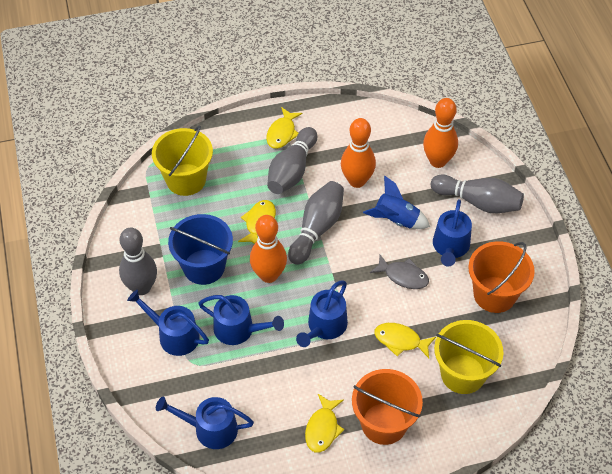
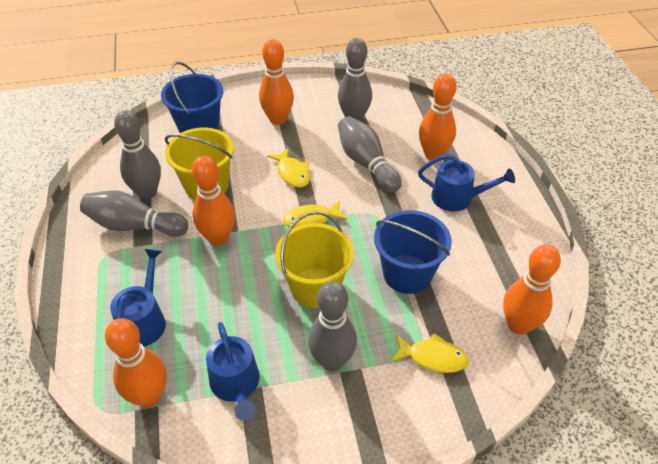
blue bucket: [168,214,233,285] = 1 -> [161,62,223,133] [374,210,452,294] = 2
blue rocket: [363,176,430,229] = 1 -> none = 0
blue watering can: [127,290,209,356] [156,396,254,449] [198,295,284,345] [296,280,348,347] [433,199,472,267] = 5 -> [110,249,166,347] [206,322,259,421] [418,154,515,212] = 3
grey bowling pin: [119,228,157,295] [267,127,317,194] [288,181,344,265] [431,174,524,213] = 4 -> [80,190,188,237] [114,110,161,199] [308,281,357,371] [338,38,372,121] [338,116,402,193] = 5
grey fish: [370,255,429,289] = 1 -> none = 0
orange bowling pin: [250,215,287,283] [341,118,376,188] [423,98,458,168] = 3 -> [105,318,167,407] [192,156,235,246] [259,39,294,125] [419,73,456,160] [503,244,561,335] = 5
orange bucket: [352,369,423,445] [468,241,535,313] = 2 -> none = 0
yellow fish: [238,200,276,244] [266,107,302,149] [305,394,344,453] [374,323,436,358] = 4 -> [267,148,310,188] [283,200,347,228] [391,333,468,373] = 3

